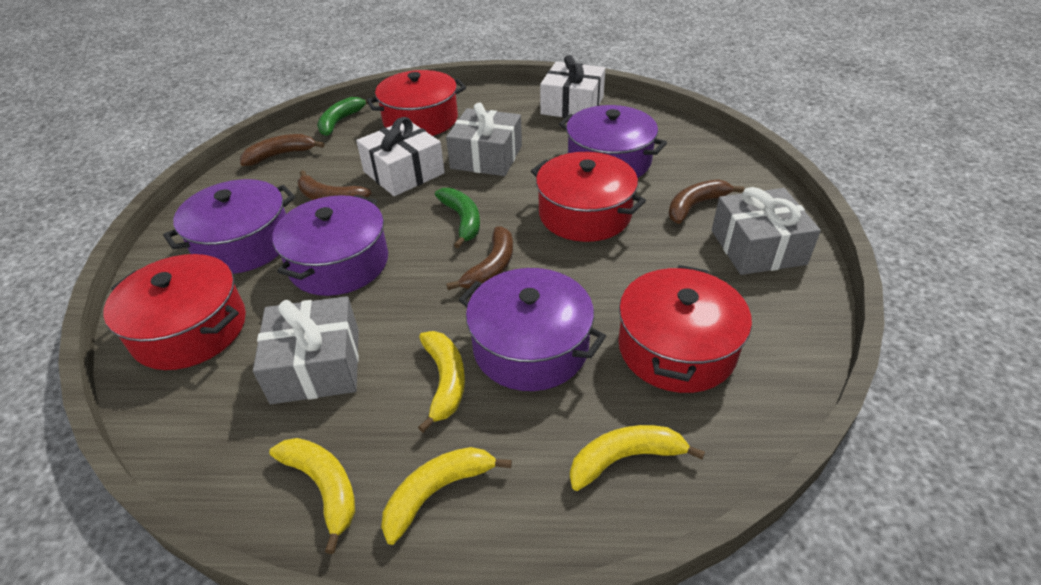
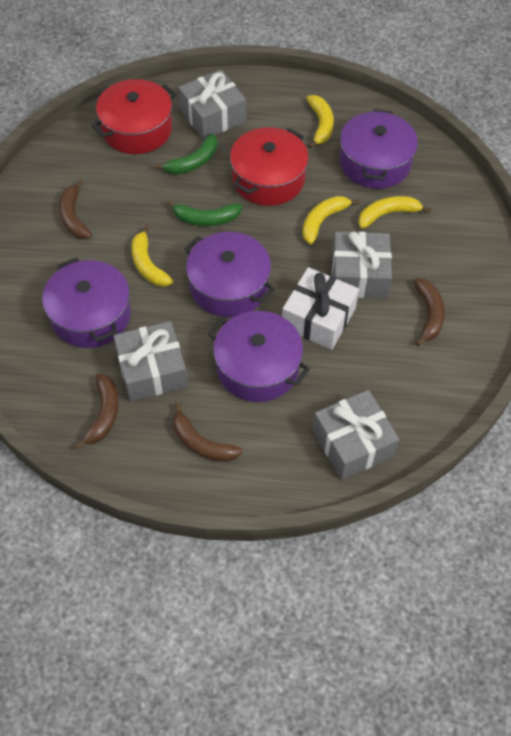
grey gift: [253,296,359,404] [446,102,522,176] [712,187,821,275] = 3 -> [113,321,188,401] [178,70,246,140] [313,390,399,480] [332,232,392,298] = 4
red pot: [103,254,246,370] [366,70,466,136] [531,152,646,242] [618,265,752,393] = 4 -> [92,79,176,154] [230,127,309,206] = 2
white gift: [356,117,445,196] [540,55,605,118] = 2 -> [282,267,359,350] = 1

